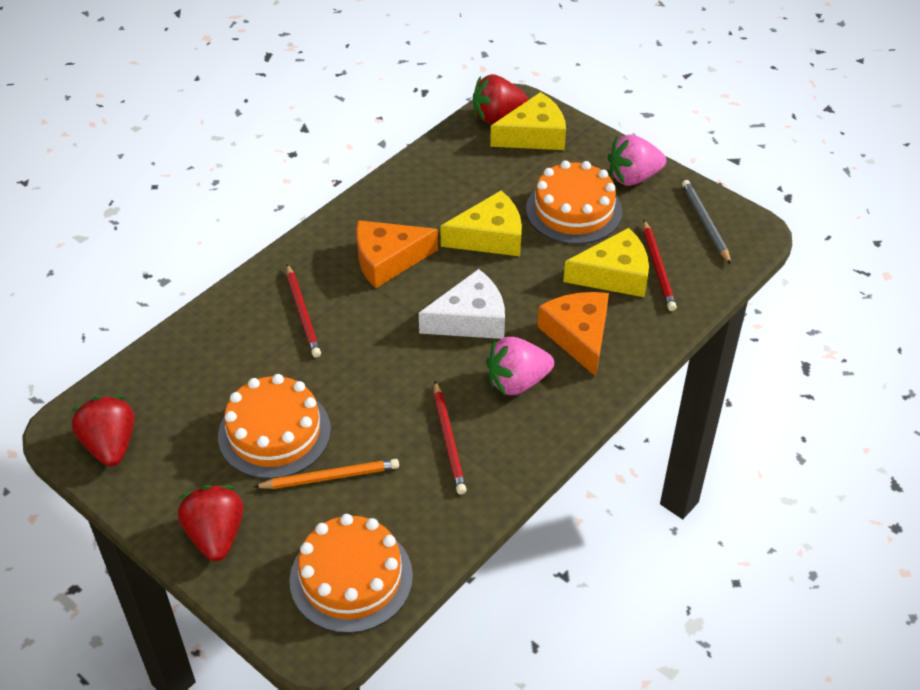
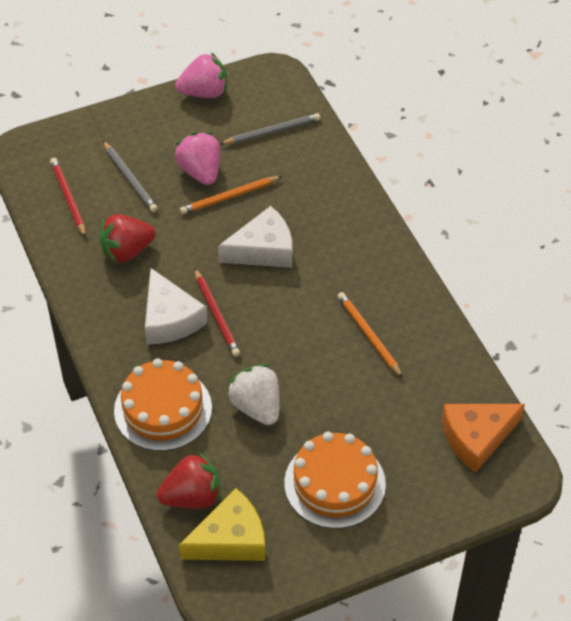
grey pencil: [682,180,731,264] = 1 -> [103,141,158,212] [220,113,320,145] = 2
orange cake: [218,374,331,479] [290,514,413,633] [526,160,622,244] = 3 -> [114,358,212,451] [284,432,386,529] = 2
orange cheese: [356,220,438,288] [538,292,609,377] = 2 -> [442,404,525,473] = 1
orange pencil: [254,459,399,489] = 1 -> [180,176,282,214] [337,292,403,378] = 2
red pencil: [286,264,321,358] [434,381,467,494] [643,220,677,311] = 3 -> [50,158,86,237] [194,268,240,357] = 2
red strawberry: [71,396,134,467] [178,485,243,561] [473,74,528,124] = 3 -> [99,214,156,263] [157,452,221,509] = 2
white cheese: [419,269,505,339] = 1 -> [145,268,207,345] [218,206,292,268] = 2
white strawberry: none = 0 -> [227,364,279,425] = 1
yellow cheese: [440,191,522,256] [490,92,566,150] [563,228,649,297] = 3 -> [179,488,265,561] = 1

